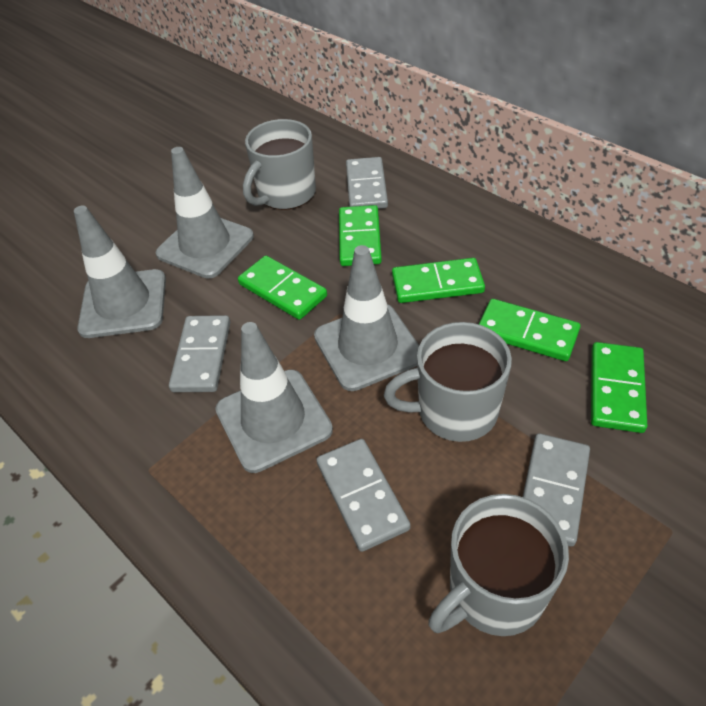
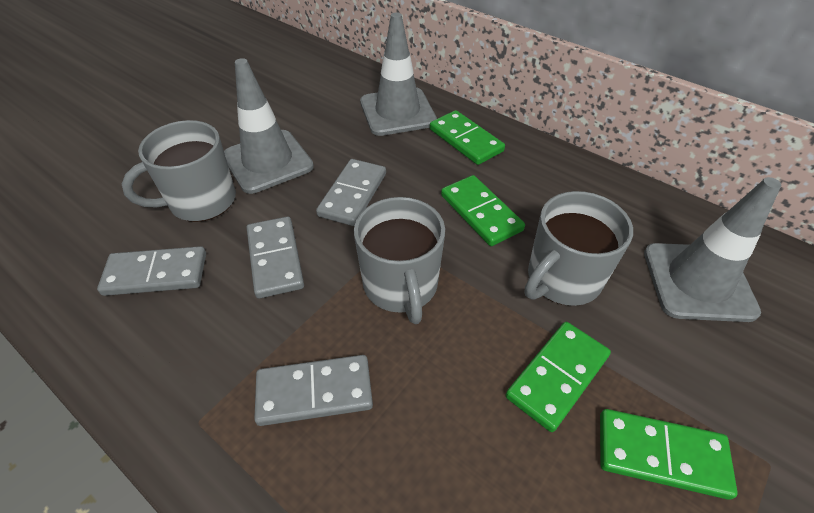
green domino: [238,256,327,320] [339,205,382,266] [392,258,485,303] [479,299,580,361] [591,342,647,433] = 5 -> [430,110,505,165] [441,175,525,246] [506,322,611,432] [600,409,738,500] = 4
grey traffic cone: [74,206,166,338] [156,147,254,279] [215,322,333,473] [314,245,419,391] = 4 -> [224,58,314,194] [360,12,437,136] [644,177,781,322] = 3

